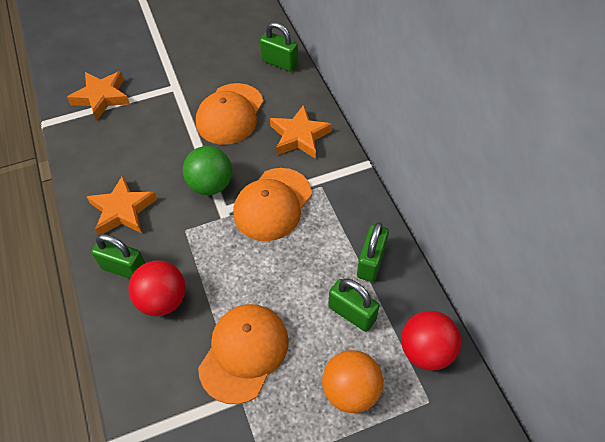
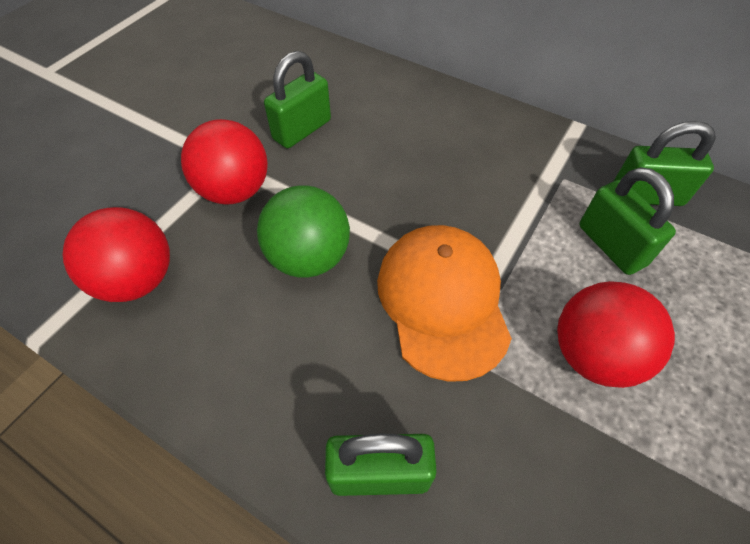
orange ball: [322,350,383,413] = 1 -> none = 0
orange cap: [196,83,264,145] [198,304,289,404] [233,168,312,241] = 3 -> [377,225,512,382] = 1
orange star: [67,71,130,121] [87,175,157,235] [270,105,332,159] = 3 -> none = 0
red ball: [128,260,186,316] [401,311,461,371] = 2 -> [62,207,170,302] [181,119,268,205] [557,281,675,388] = 3

